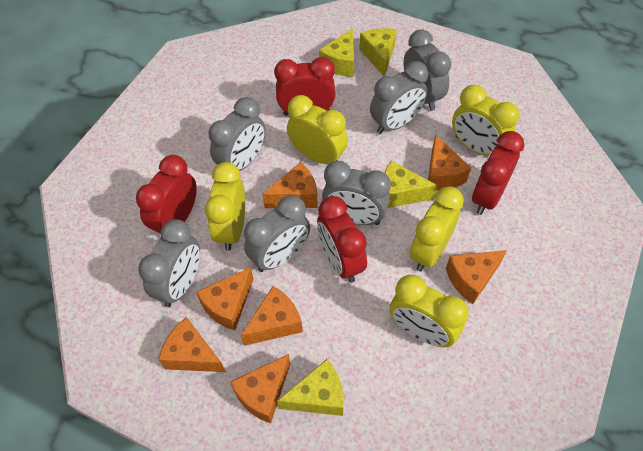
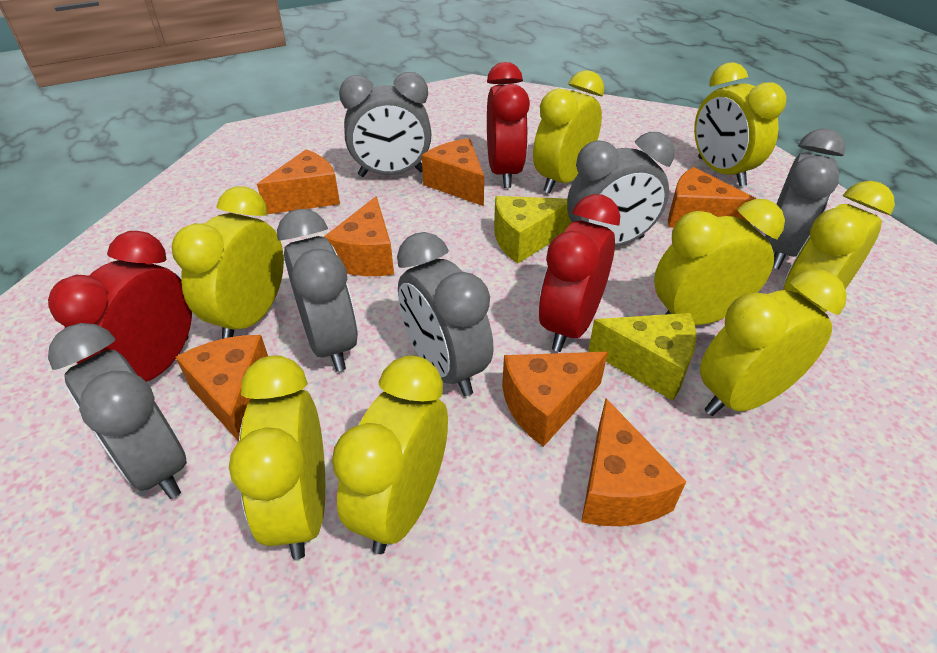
red clock: [136,155,197,238] [274,57,336,116] [317,196,367,283] [472,131,524,215] = 4 -> [48,231,192,382] [487,62,530,188] [539,194,620,352] = 3
yellow cheese: [277,359,343,416] [319,28,354,77] [359,28,397,77] [384,161,437,208] = 4 -> [494,196,572,264] [588,313,696,401] = 2
yellow clock: [205,162,245,251] [287,95,348,164] [389,275,469,347] [410,187,464,271] [452,85,520,156] = 5 -> [172,186,284,339] [229,355,325,560] [332,355,448,554] [533,70,604,194] [654,199,785,325] [694,62,786,187] [700,269,847,416] [783,181,895,312] = 8

